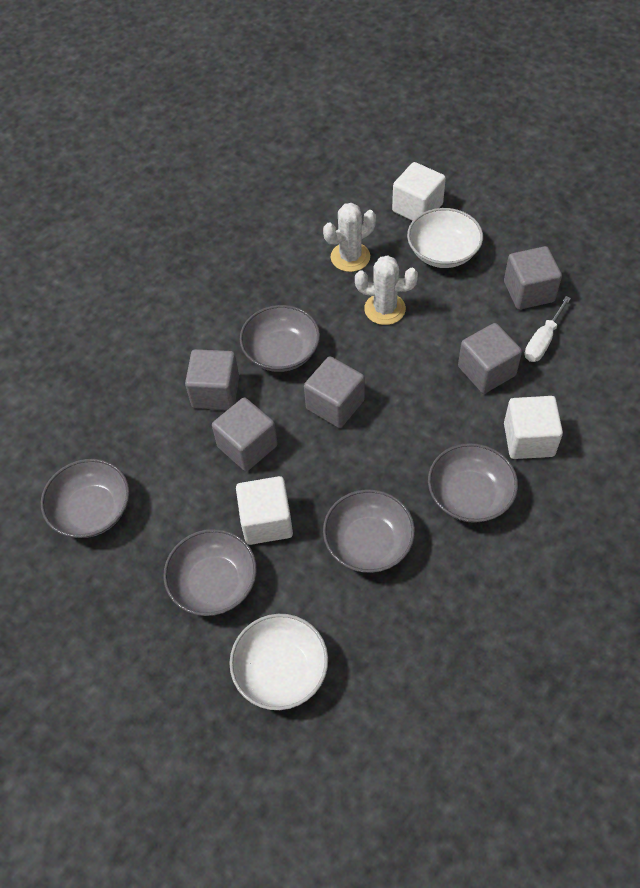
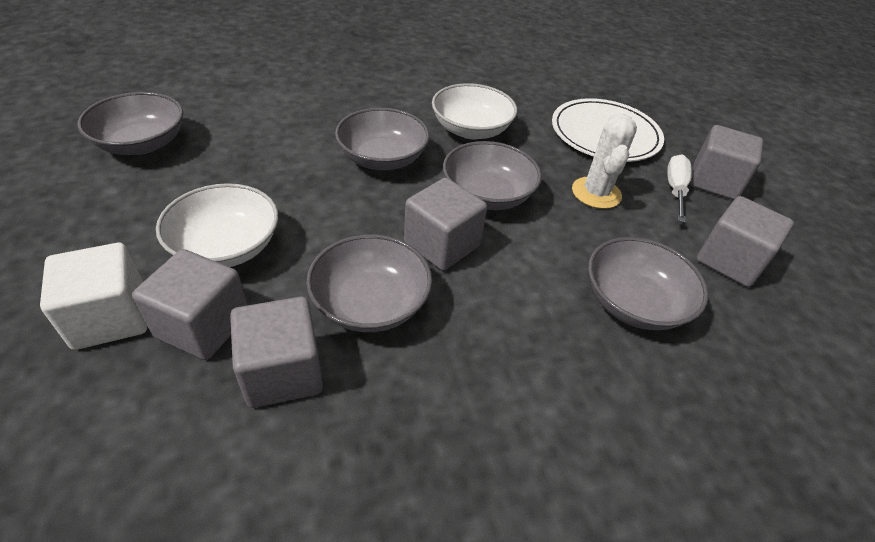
white cactus: [323,203,376,272] [355,255,418,325] = 2 -> [572,114,637,209] = 1
white cube: [236,476,293,545] [392,162,446,221] [504,396,563,459] = 3 -> [40,243,147,350] = 1
white plate: none = 0 -> [552,98,664,162] = 1

